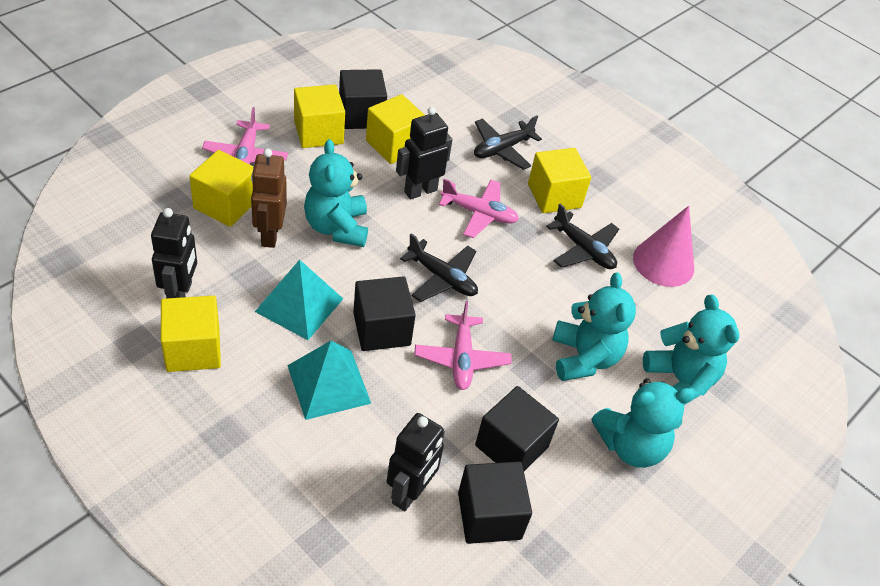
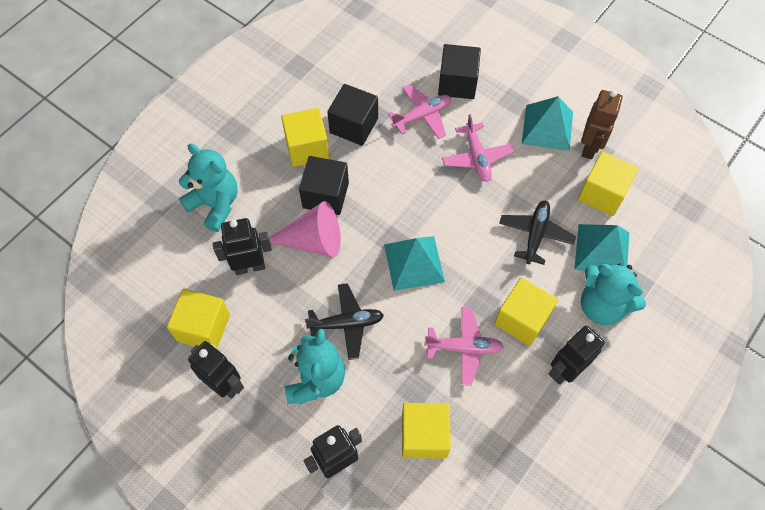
black cube: [339,69,387,129] [353,276,416,351] [458,461,532,544] [475,386,559,471] = 4 -> [299,156,349,215] [327,84,378,146] [438,44,481,99] = 3
black plane: [400,233,478,302] [474,115,542,170] [546,204,619,269] = 3 -> [305,283,384,360] [499,201,576,265] = 2
black robot: [151,208,197,298] [387,413,445,511] [396,107,453,200] = 3 -> [188,341,244,399] [213,218,272,275] [304,425,362,478] [549,326,604,385] = 4
turquoise pyramid: [255,260,343,340] [287,341,371,420] = 2 -> [384,236,445,291] [522,96,573,151] [575,224,629,271] = 3
turquoise teddy bear: [304,139,368,247] [553,273,636,381] [591,378,695,468] [643,294,740,405] = 4 -> [179,144,237,232] [285,329,345,405] [581,263,646,325] = 3

